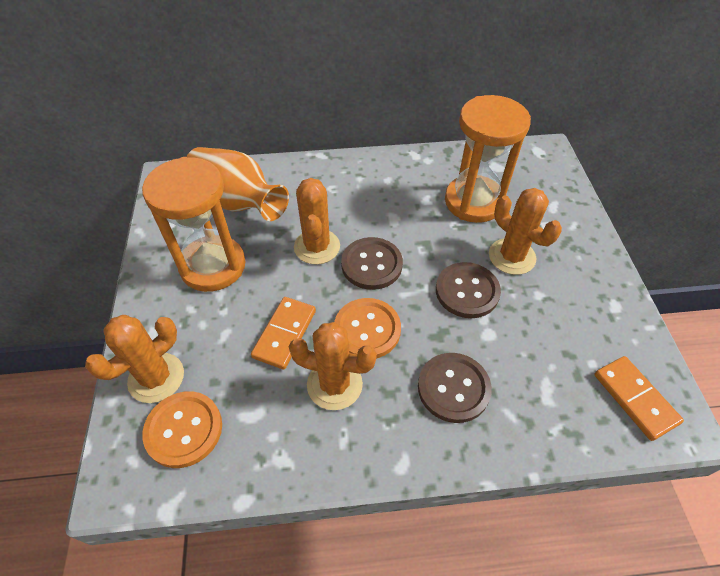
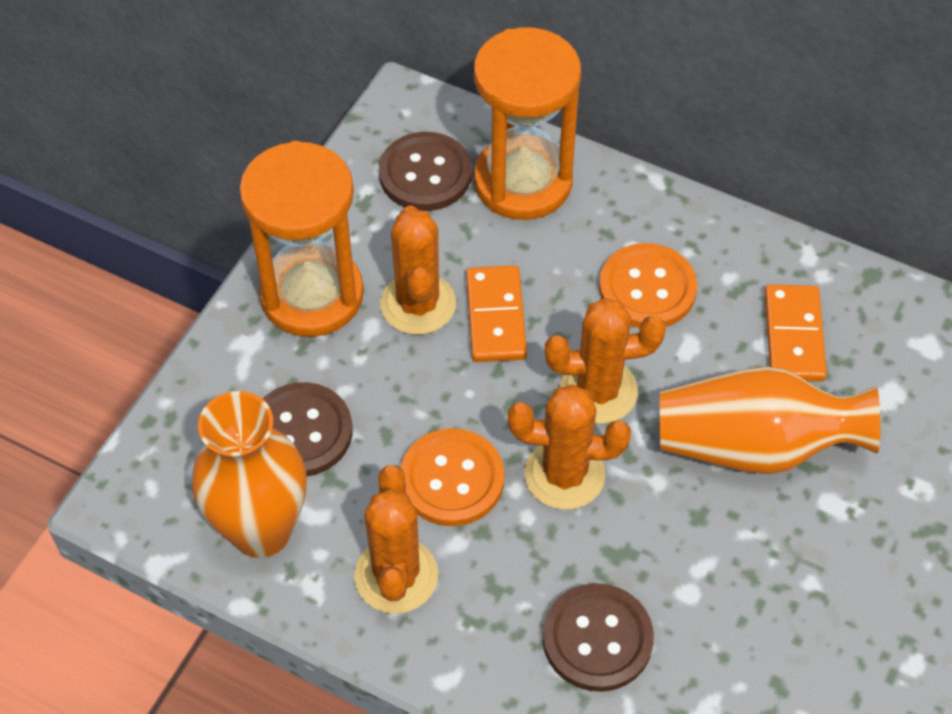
orange vase: [187,147,289,221] = 1 -> [192,391,307,558] [660,366,880,474] = 2

